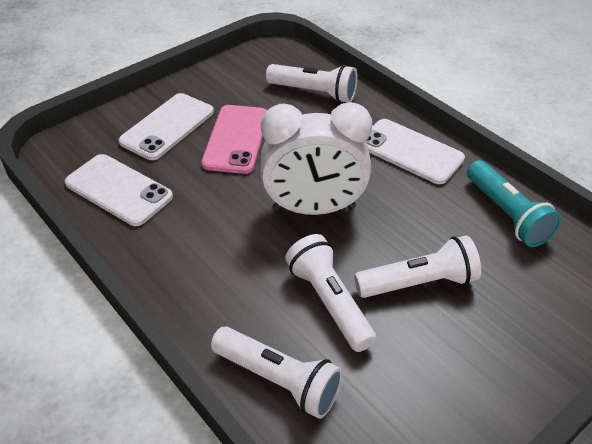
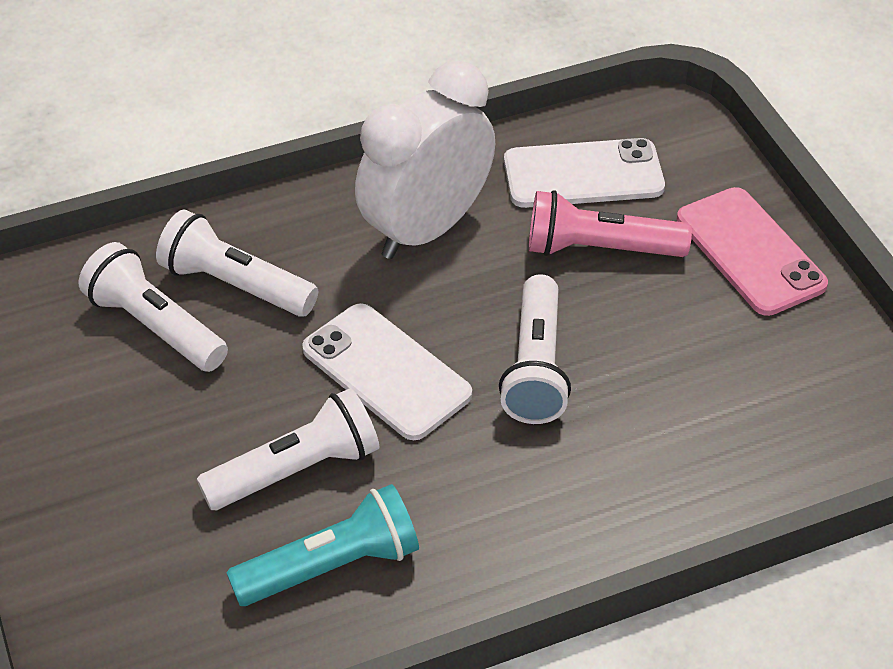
pink flashlight: none = 0 -> [529,190,692,257] = 1
white phone: [65,154,173,226] [119,93,214,160] [366,119,465,184] = 3 -> [302,303,472,440] [504,138,665,208] = 2

